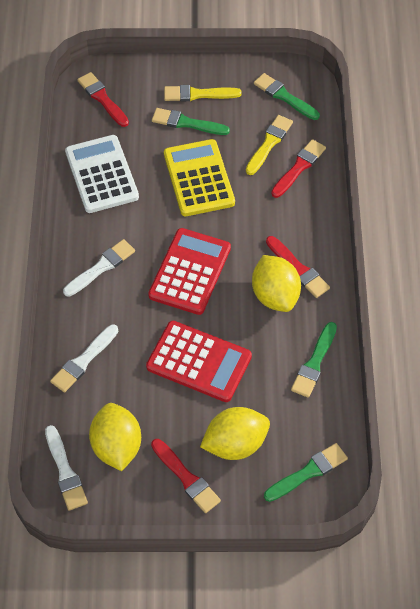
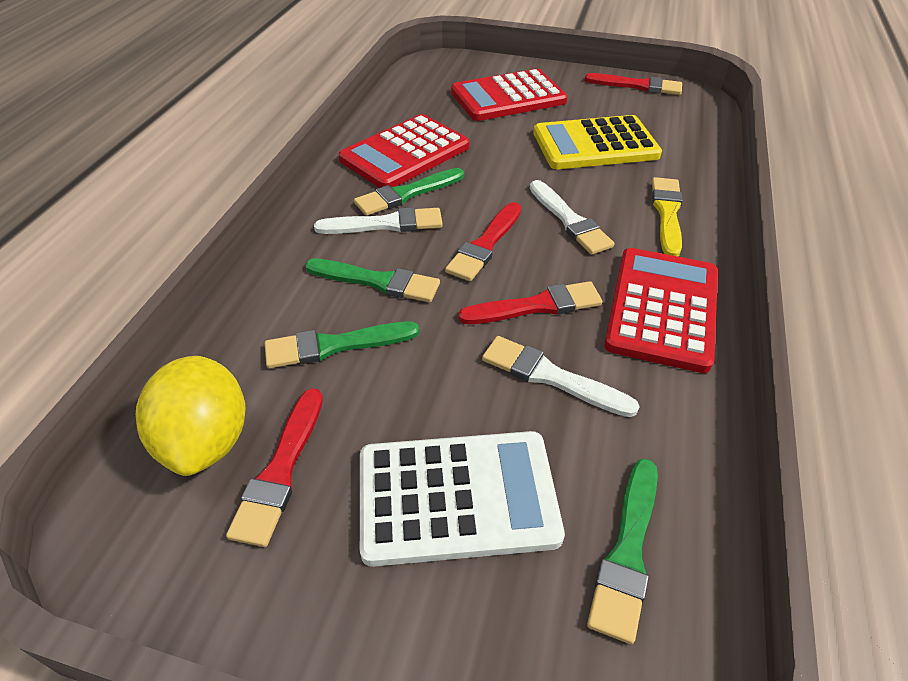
red calculator: [146,321,252,402] [148,228,231,315] = 2 -> [339,114,470,188] [451,69,568,121] [604,248,718,373] = 3
yellow brush: [164,85,242,101] [246,115,293,175] = 2 -> [652,177,683,257] = 1
yellow lemon: [89,403,141,471] [200,407,270,460] [252,255,301,312] = 3 -> [136,356,246,476] = 1

